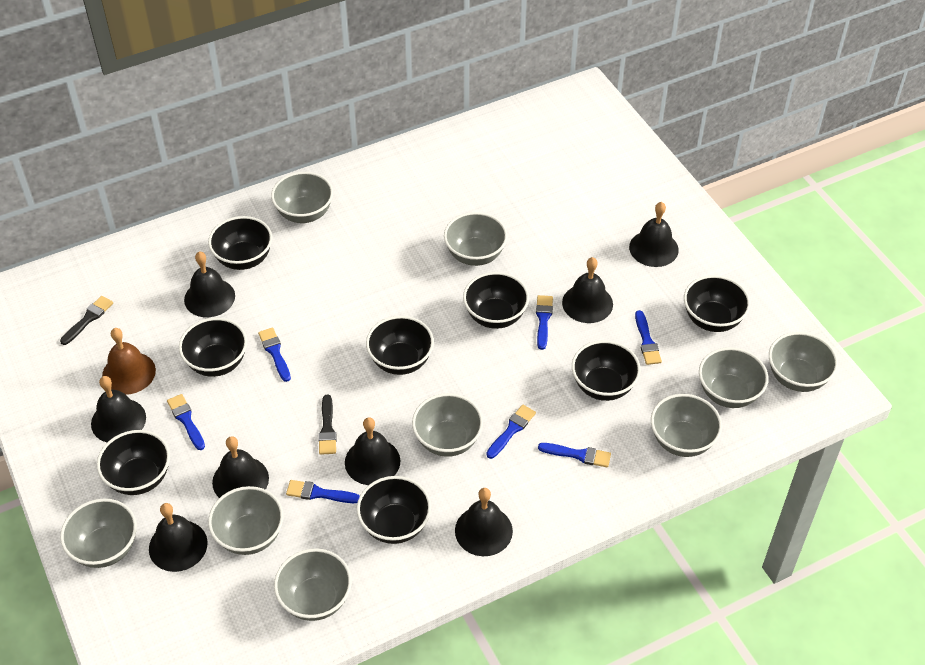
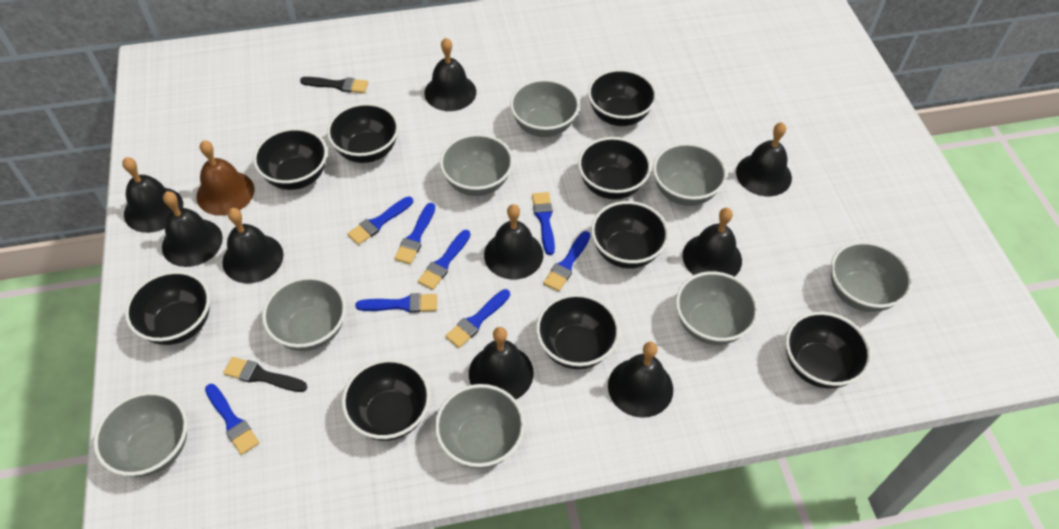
black bell: [91,376,146,442] [149,503,208,572] [184,251,235,317] [212,436,269,498] [345,417,400,485] [455,488,513,556] [562,257,613,323] [629,202,679,267] = 8 -> [122,157,183,233] [162,191,223,267] [222,208,283,283] [424,38,476,111] [469,327,534,400] [484,204,543,280] [608,342,673,418] [683,208,742,277] [736,122,792,196] = 9
black bowl: [97,430,170,495] [179,318,247,377] [208,216,272,270] [357,476,431,544] [366,316,434,375] [463,272,529,329] [572,340,641,401] [684,275,750,332] = 8 -> [125,271,210,345] [253,128,328,190] [327,103,399,163] [342,359,430,441] [536,294,620,369] [578,137,651,199] [588,69,657,126] [591,201,669,269] [786,311,871,388] = 9
blue brush: [167,394,205,450] [258,327,291,382] [286,480,360,503] [486,405,536,459] [536,295,553,350] [538,443,611,468] [635,310,662,365] = 7 -> [205,384,259,455] [347,196,413,245] [355,293,437,313] [394,203,435,264] [418,230,470,290] [446,289,510,348] [532,192,555,255] [543,231,590,291] = 8
grey bowl: [60,499,137,568] [208,486,284,555] [271,172,333,223] [274,548,352,621] [412,393,483,457] [444,212,508,266] [651,394,722,457] [699,347,769,408] [769,332,838,392] = 9 -> [93,391,187,477] [262,276,346,351] [435,384,525,469] [440,134,513,196] [510,79,580,137] [653,143,727,206] [676,271,758,345] [831,241,912,312] = 8

